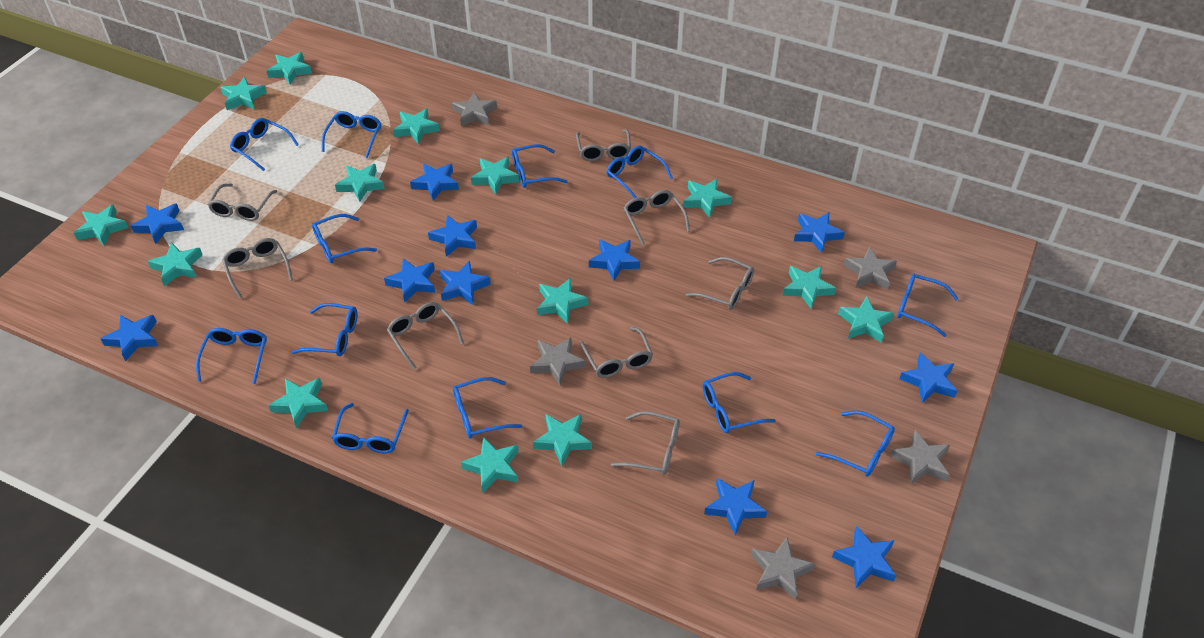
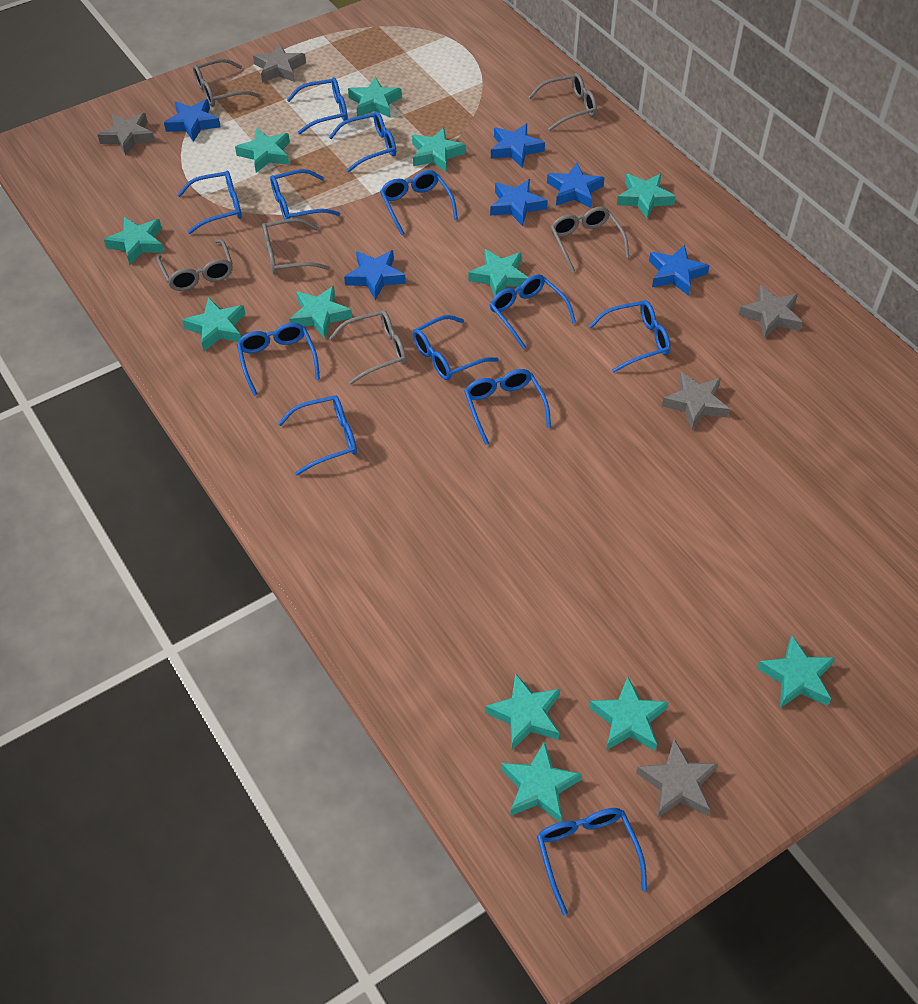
blue star: [101,315,158,361] [131,203,184,244] [384,258,435,303] [410,163,459,201] [428,215,477,257] [440,260,491,305] [589,239,640,281] [704,478,767,535] [794,212,845,253] [832,526,896,588] [899,353,957,403] = 11 -> [164,99,221,142] [344,250,406,300] [490,179,547,226] [491,123,545,167] [547,163,604,208] [649,245,710,296] = 6
grey glasses: [208,184,277,221] [222,238,293,299] [387,302,464,369] [576,129,631,161] [580,327,653,378] [611,411,680,475] [624,190,690,246] [686,257,754,310] = 8 -> [156,239,233,291] [193,59,261,107] [262,218,330,274] [329,310,406,385] [529,73,597,131] [551,206,629,273] = 6
turquoise star: [74,204,129,246] [148,242,203,286] [220,77,267,110] [266,52,312,84] [268,378,328,429] [335,164,385,202] [393,108,440,144] [461,437,519,493] [471,157,519,195] [533,414,592,466] [537,278,588,324] [683,178,732,218] [782,266,836,309] [838,296,894,343] = 14 -> [104,217,164,265] [182,297,245,351] [235,128,290,173] [289,286,352,339] [348,77,402,118] [412,128,465,172] [468,249,528,296] [485,673,560,751] [501,741,582,822] [589,677,669,751] [617,174,676,219] [757,636,835,708] = 12

